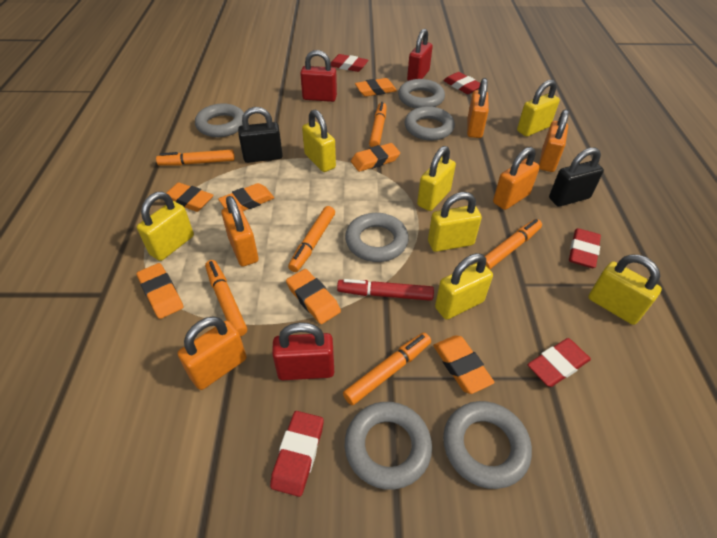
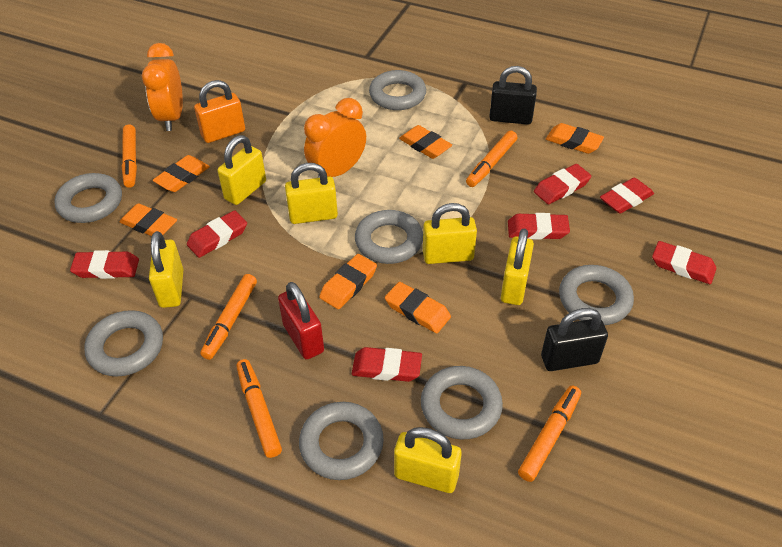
grey ring: [195,103,244,137] [345,213,409,262] [345,402,432,490] [398,79,445,109] [405,106,455,141] [443,401,532,489] = 6 -> [54,173,122,223] [84,310,163,377] [299,402,384,480] [355,210,423,264] [369,70,426,110] [421,366,503,439] [559,265,634,325] = 7
orange clock: none = 0 -> [142,43,183,131] [304,98,366,178] = 2
orange eraser: [136,263,183,319] [166,182,213,212] [218,183,274,211] [286,269,341,324] [351,143,400,172] [355,78,397,97] [433,335,494,394] = 7 -> [119,203,177,236] [153,155,210,192] [319,254,377,309] [385,282,451,333] [399,125,452,159] [546,123,604,154] = 6
orange marker: [156,150,235,166] [205,260,247,336] [288,206,335,272] [343,333,431,405] [369,102,387,147] [485,219,542,269] = 6 -> [122,125,137,188] [200,274,257,360] [236,359,282,458] [466,131,517,187] [518,386,581,482] = 5
orange padlock: [178,317,247,390] [221,196,259,267] [467,78,489,138] [493,147,540,210] [539,109,569,172] = 5 -> [194,80,245,143] = 1
red eraser: [270,411,324,497] [331,54,368,72] [443,72,480,94] [528,338,591,387] [569,228,601,268] = 5 -> [70,250,139,279] [187,210,247,258] [352,347,422,382] [508,213,570,240] [534,164,592,204] [600,177,654,214] [652,241,716,284] = 7
red marker: [337,279,434,301] = 1 -> none = 0
red padlock: [272,322,334,380] [300,50,337,102] [407,29,433,81] = 3 -> [278,282,324,360] = 1
yellow padlock: [137,192,194,261] [302,110,336,172] [417,146,456,211] [428,192,482,252] [435,253,493,320] [517,80,560,137] [588,254,662,325] = 7 -> [149,231,183,308] [217,135,266,205] [285,163,338,224] [394,427,462,493] [423,203,477,264] [501,228,534,305] = 6

